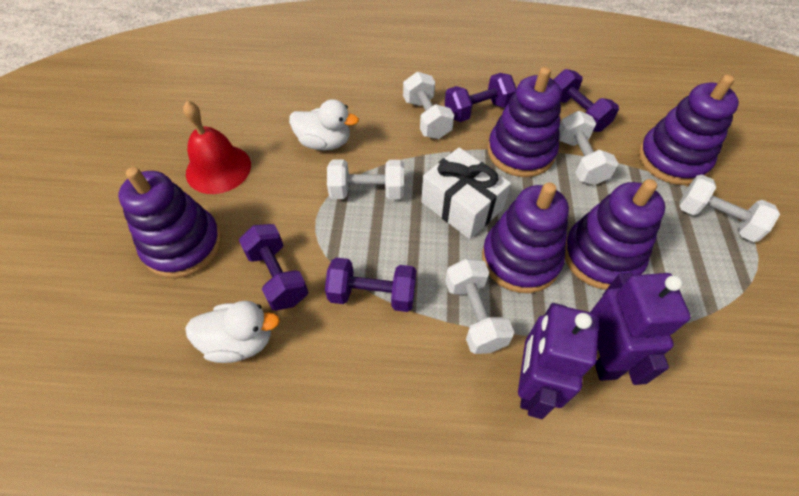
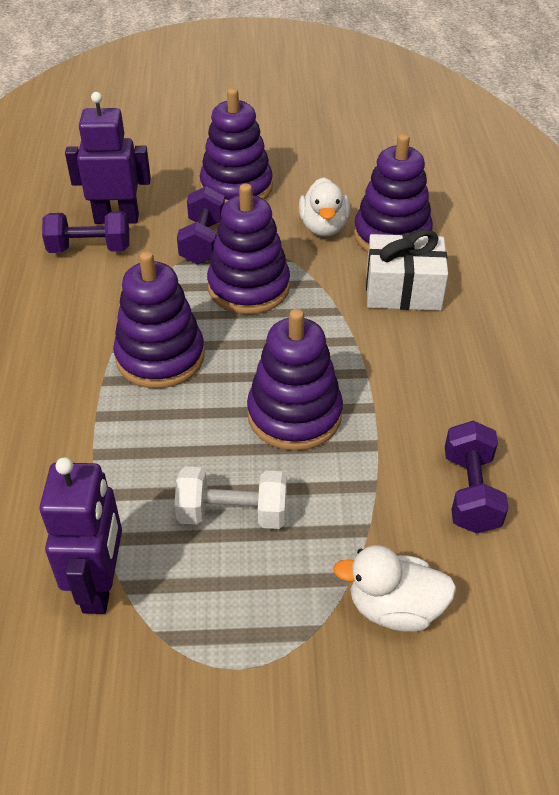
purple dumbbell: [239,224,308,311] [325,258,416,312] [445,73,516,122] [553,69,619,132] = 4 -> [42,211,129,253] [177,186,225,264] [445,420,509,533] = 3
red bell: [183,101,251,194] = 1 -> none = 0
white dumbbell: [327,160,404,199] [403,72,454,139] [445,259,514,354] [559,111,618,185] [679,174,780,242] = 5 -> [174,467,287,529] = 1

